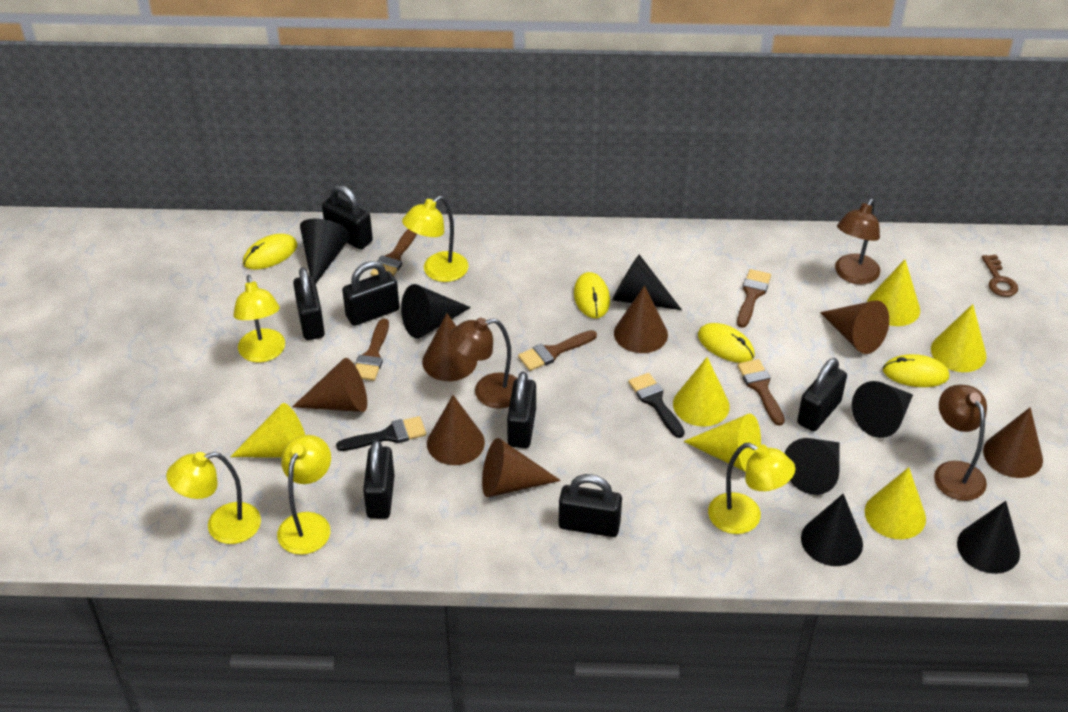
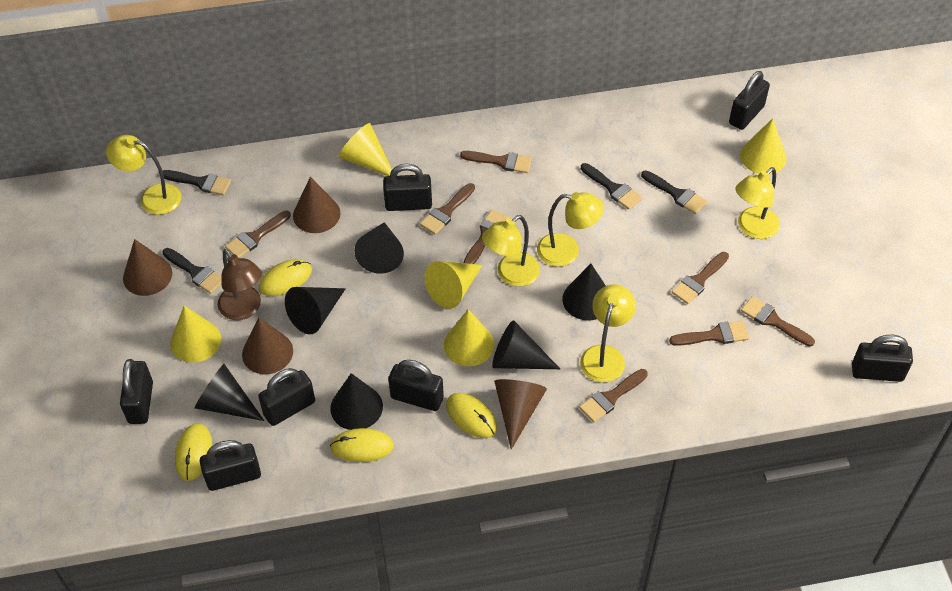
black brush: [336,416,426,451] [628,373,685,438] = 2 -> [162,248,222,294] [163,170,231,195] [581,163,642,210] [641,170,707,214] = 4
black cone: [300,219,351,283] [401,284,471,338] [612,254,682,310] [784,438,840,495] [801,494,863,566] [852,381,913,438] [957,501,1020,574] = 7 -> [194,364,264,421] [285,287,346,334] [330,373,383,430] [354,222,404,274] [492,320,560,369] [562,264,606,321] = 6
brown brush: [355,319,389,381] [371,229,417,276] [518,330,597,371] [737,269,771,328] [737,359,785,426] = 5 -> [225,211,291,258] [420,183,475,235] [460,151,532,173] [463,210,509,264] [579,369,648,422] [669,321,749,346] [672,252,729,304] [741,296,815,347] = 8
brown cone: [292,358,367,412] [422,313,477,381] [427,395,485,465] [482,438,561,497] [614,285,668,353] [820,300,889,354] [983,407,1043,478] = 7 -> [123,239,172,296] [242,318,293,374] [293,177,340,233] [494,379,547,450] = 4
brown key: [982,255,1018,297] = 1 -> none = 0
brown lamp: [449,318,518,409] [835,199,880,285] [934,385,987,501] = 3 -> [218,249,262,320] = 1
yellow cone: [230,403,305,458] [673,357,730,427] [683,414,761,472] [865,467,926,539] [867,259,920,326] [931,304,987,372] = 6 -> [170,306,221,363] [339,123,392,176] [424,261,483,309] [444,309,495,366] [740,118,787,174] = 5

